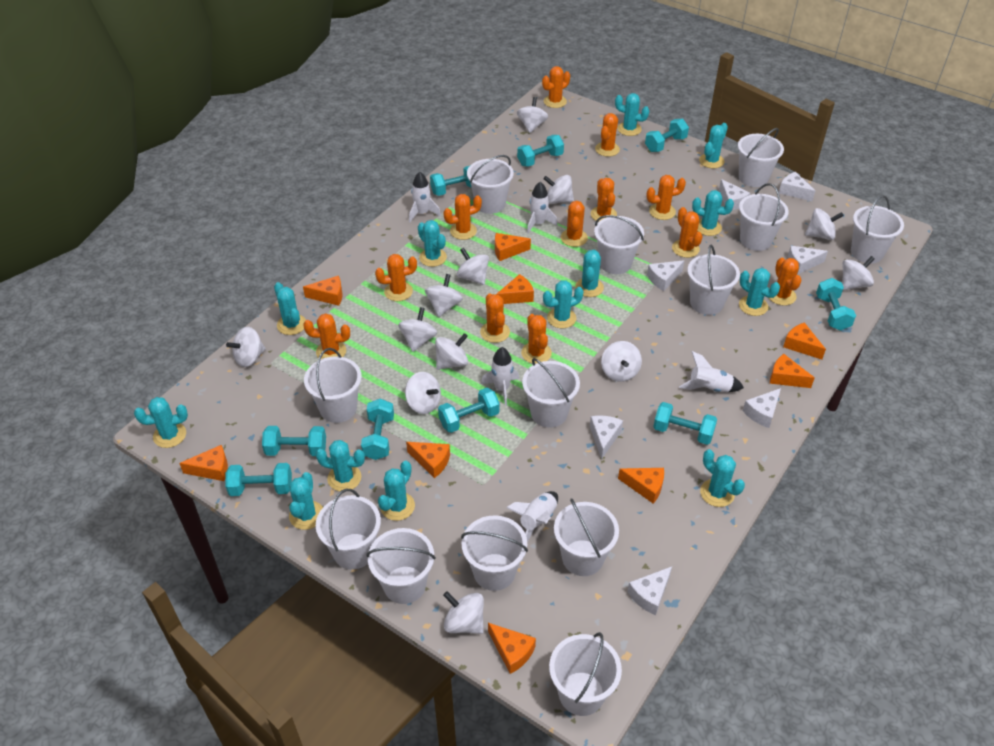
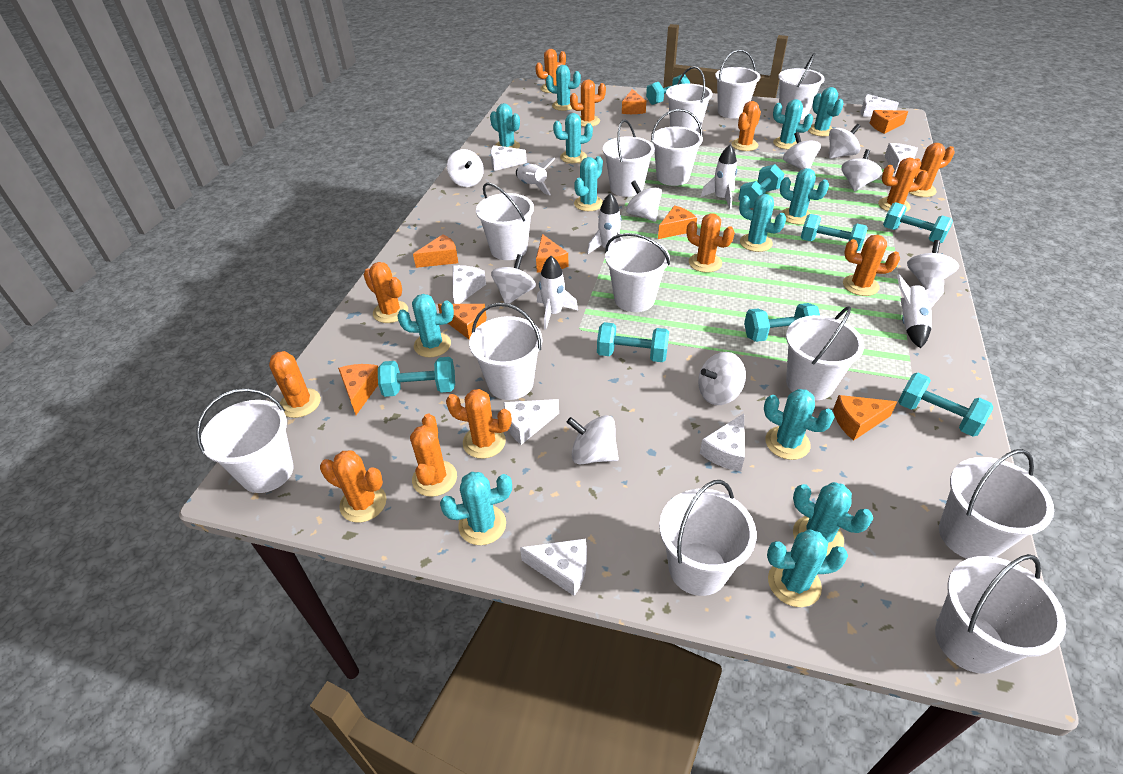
orange cheese: [179,445,228,481] [303,276,343,306] [406,442,450,478] [488,623,536,674] [495,233,531,261] [496,274,534,304] [618,468,664,504] [770,354,815,388] [783,322,826,360] = 9 -> [338,364,378,415] [413,234,458,268] [438,304,487,340] [536,234,569,272] [622,89,646,114] [658,205,697,239] [833,395,897,441] [870,110,908,134] = 8
turquoise dumbbell: [225,463,292,496] [262,426,326,456] [361,399,394,460] [430,166,472,196] [438,388,500,433] [517,135,564,167] [645,119,689,152] [653,402,717,445] [816,278,856,331] = 9 -> [378,357,455,397] [597,322,669,362] [646,75,690,105] [738,164,784,208] [744,303,820,342] [801,214,868,251] [883,202,953,243] [898,373,993,437] = 8
white spinning top: [226,327,266,367] [398,307,437,352] [405,372,441,414] [425,274,463,317] [435,333,468,370] [443,591,484,634] [457,248,489,285] [517,97,548,133] [543,175,574,204] [601,341,642,382] [805,208,844,240] [842,256,875,290] = 12 -> [447,149,484,187] [491,254,536,304] [567,415,619,465] [626,180,662,222] [698,352,746,405] [783,132,821,170] [829,124,860,159] [841,149,882,192] [907,240,959,290] = 9

